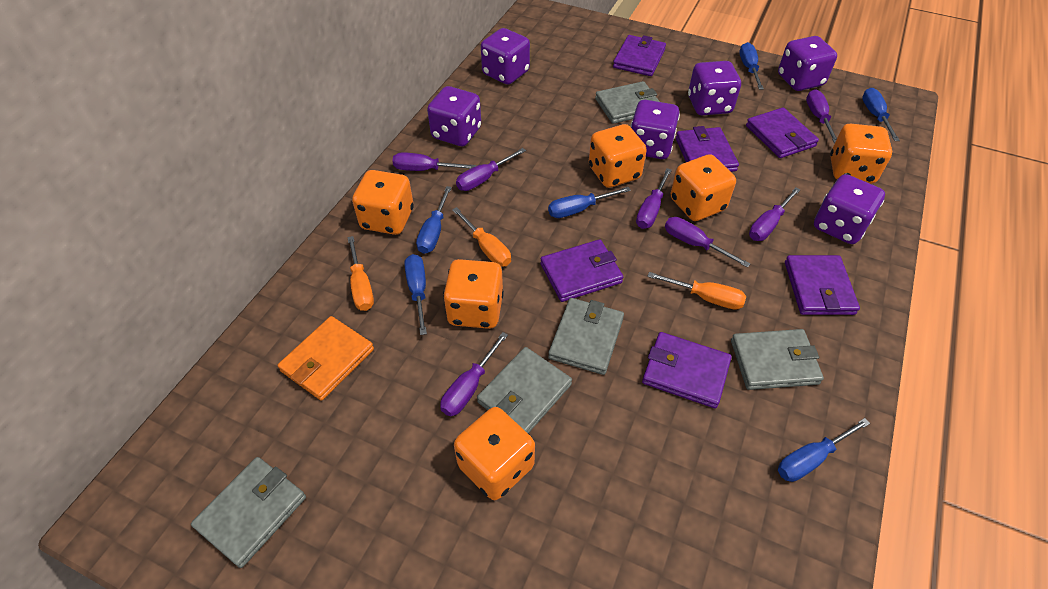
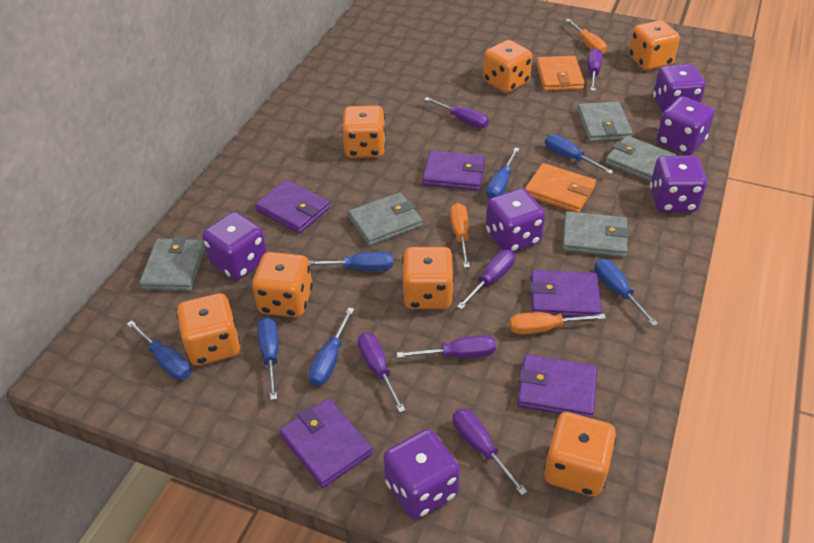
blue screwdriver: [405,254,427,335] [416,186,452,254] [548,187,631,218] [739,42,764,90] [778,418,870,482] [862,88,900,141] = 6 -> [127,320,191,380] [258,318,278,400] [308,307,354,386] [309,252,393,271] [486,148,520,199] [545,134,614,174] [595,259,658,326] = 7
orange dice: [352,170,414,235] [443,259,504,329] [454,407,535,500] [589,124,647,188] [671,154,736,221] [830,124,892,184] = 6 -> [177,293,241,366] [252,252,313,317] [342,105,386,158] [402,247,454,309] [483,40,532,93] [544,412,616,496] [629,20,680,70] = 7
orange wallet: [278,316,374,401] = 1 -> [525,163,596,212] [536,56,585,91] = 2
purple screwdriver: [392,152,476,171] [440,332,508,416] [456,148,526,191] [636,168,672,229] [665,217,751,268] [749,187,800,241] [806,89,837,143] = 7 -> [358,333,406,413] [397,335,496,358] [424,97,489,128] [453,409,528,495] [457,250,515,310] [588,48,602,91] = 6
purple wallet: [540,239,623,302] [613,35,666,76] [642,332,732,408] [676,126,739,172] [746,107,819,158] [785,255,860,315] = 6 -> [255,179,330,233] [280,398,373,488] [423,150,485,191] [517,354,597,418] [530,270,602,317] = 5

